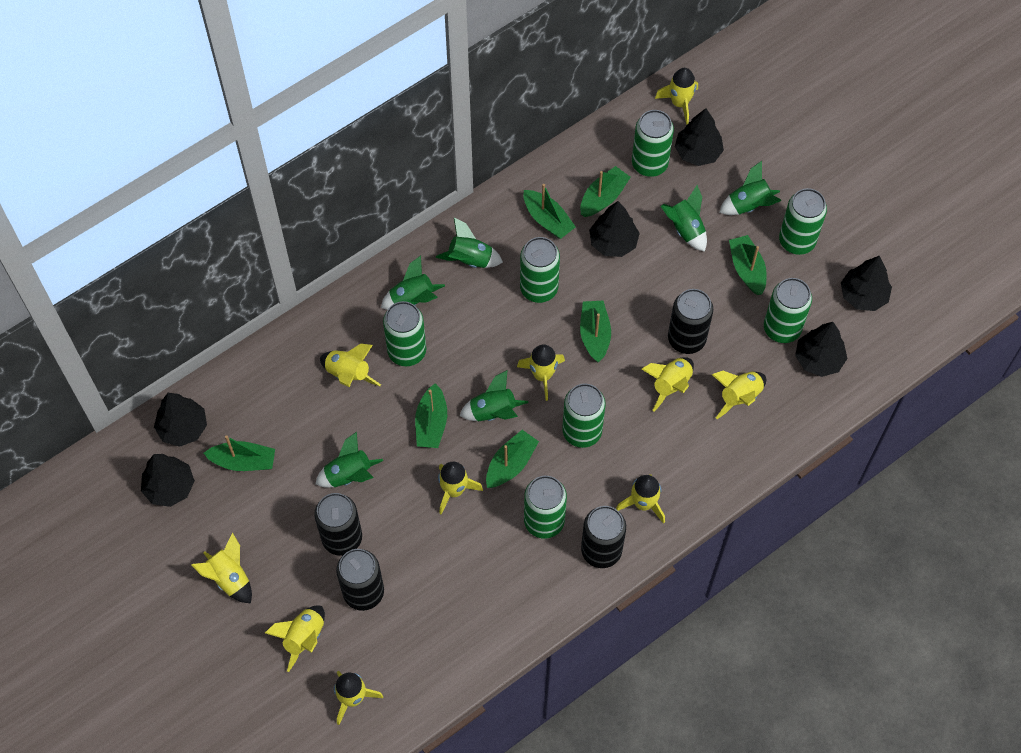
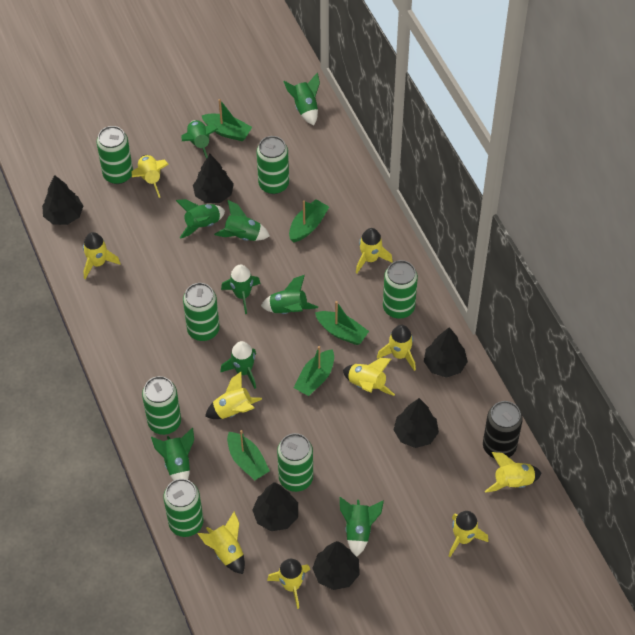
black can: [314,493,362,556] [336,549,384,611] [581,506,626,568] [668,289,713,354] = 4 -> [483,401,523,458] = 1
green boat: [203,435,275,471] [415,383,447,448] [486,430,539,488] [523,184,576,239] [580,166,631,217] [580,301,611,363] [729,235,767,295] = 7 -> [202,99,252,141] [227,430,270,480] [289,199,329,242] [294,346,334,396] [315,301,369,345] = 5
green rocket: [315,432,383,488] [381,255,445,310] [436,218,503,268] [459,370,528,421] [661,185,707,252] [719,161,781,215] = 6 -> [151,428,194,481] [176,199,225,239] [181,120,218,159] [214,200,270,241] [220,341,256,389] [221,265,261,314] [261,275,318,314] [283,72,320,125] [340,497,384,557] = 9

